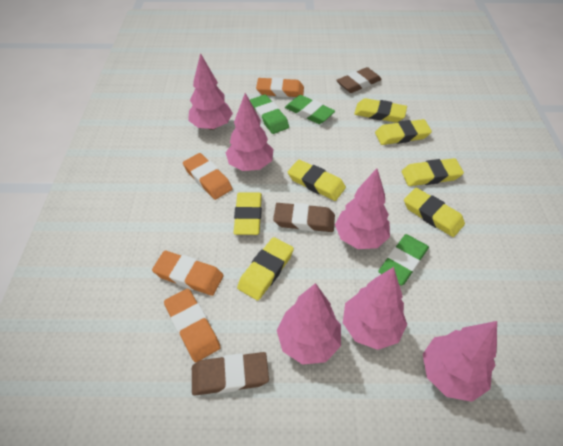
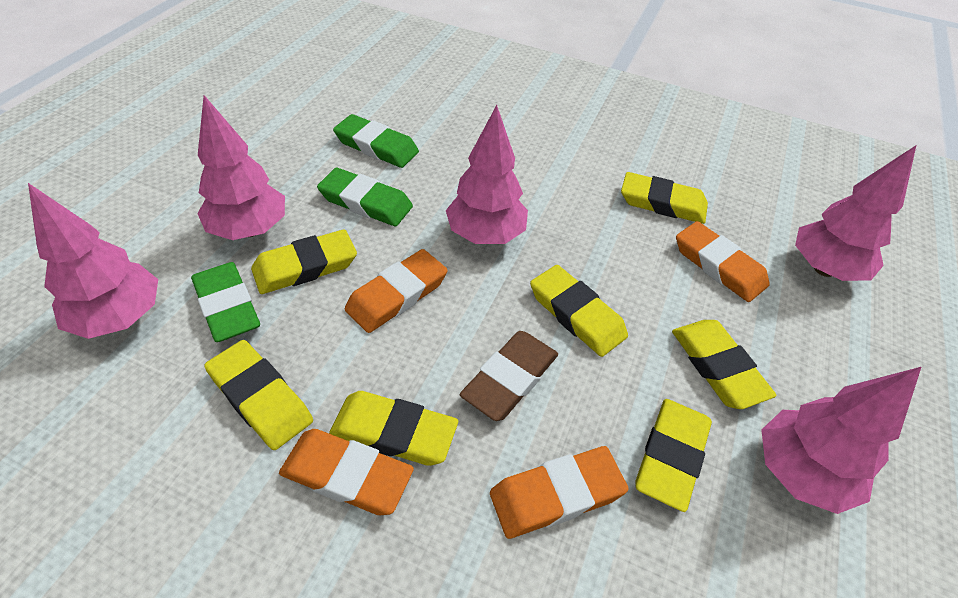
brown eraser: [192,352,269,396] [273,203,335,232] [336,67,382,93] = 3 -> [460,331,558,421] = 1
pink tree: [188,53,233,130] [226,93,274,171] [277,283,341,365] [335,168,390,249] [343,267,407,350] [423,321,497,402] = 6 -> [28,183,158,339] [197,95,285,240] [446,105,528,244] [761,367,921,514] [795,145,916,281] = 5

